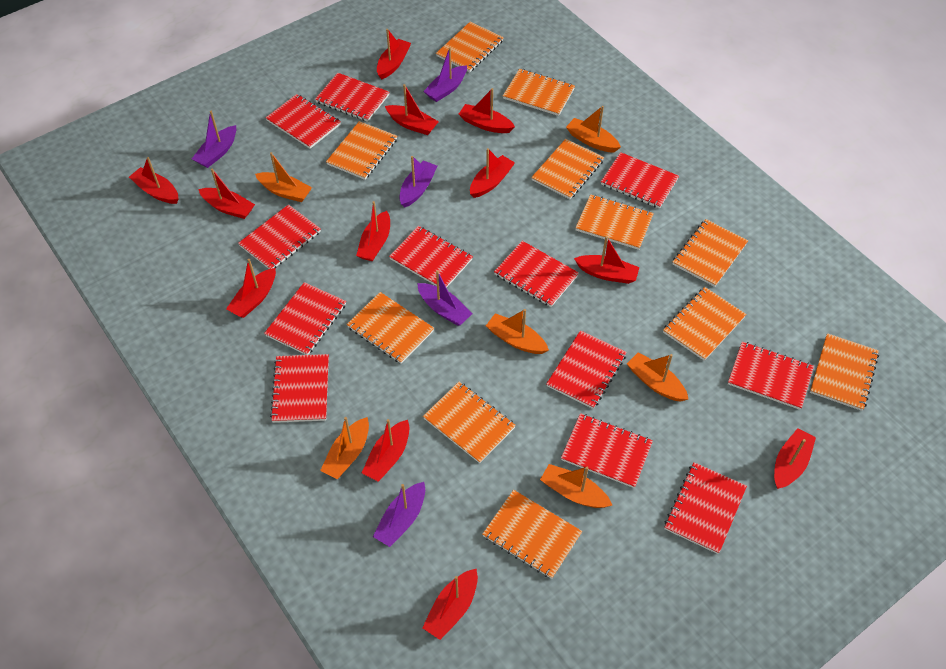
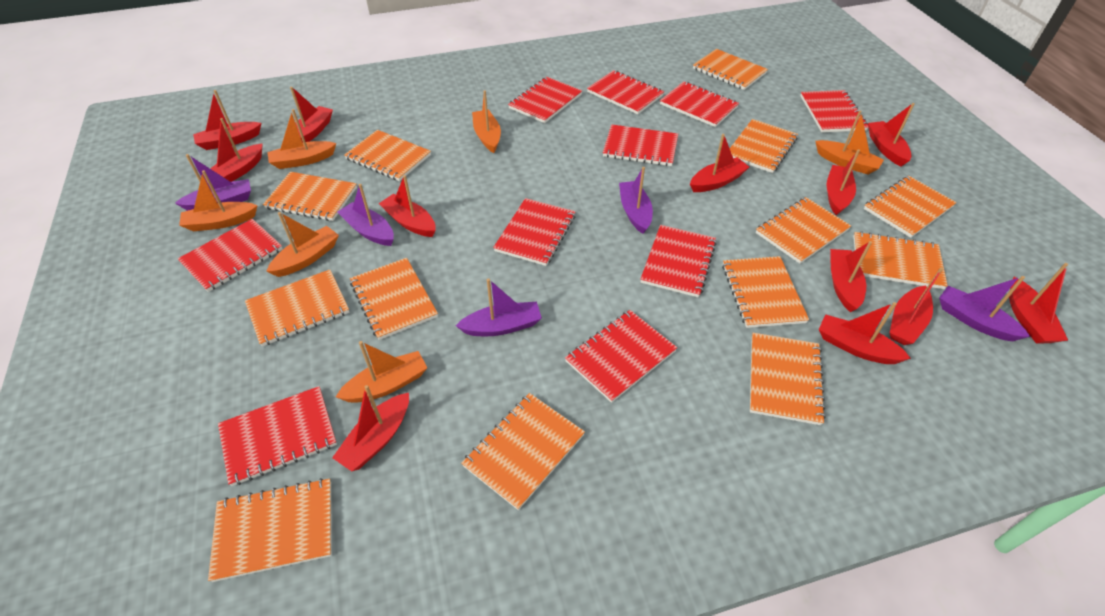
orange notebook: [326,121,397,180] [347,292,434,364] [423,382,516,463] [436,22,504,72] [482,490,582,579] [503,69,575,116] [531,139,604,199] [575,194,654,250] [663,287,746,361] [672,219,748,287] [810,333,879,411] = 11 -> [208,478,332,582] [245,269,349,347] [263,172,357,221] [344,130,431,181] [350,258,438,340] [462,393,585,510] [693,49,768,90] [722,256,809,328] [730,119,798,173] [750,333,826,425] [756,197,851,264] [853,231,948,289] [864,176,957,238] = 13
red notebook: [238,205,321,269] [264,282,346,355] [265,94,341,149] [270,354,329,423] [315,73,389,122] [389,226,473,288] [494,241,579,307] [546,330,627,409] [561,413,653,488] [601,152,679,209] [665,462,747,554] [728,342,814,410] = 12 -> [178,219,283,292] [218,386,337,486] [493,198,575,266] [508,76,582,123] [565,310,677,403] [587,70,664,114] [603,124,678,166] [640,225,717,298] [660,81,739,127] [800,90,868,132] = 10

